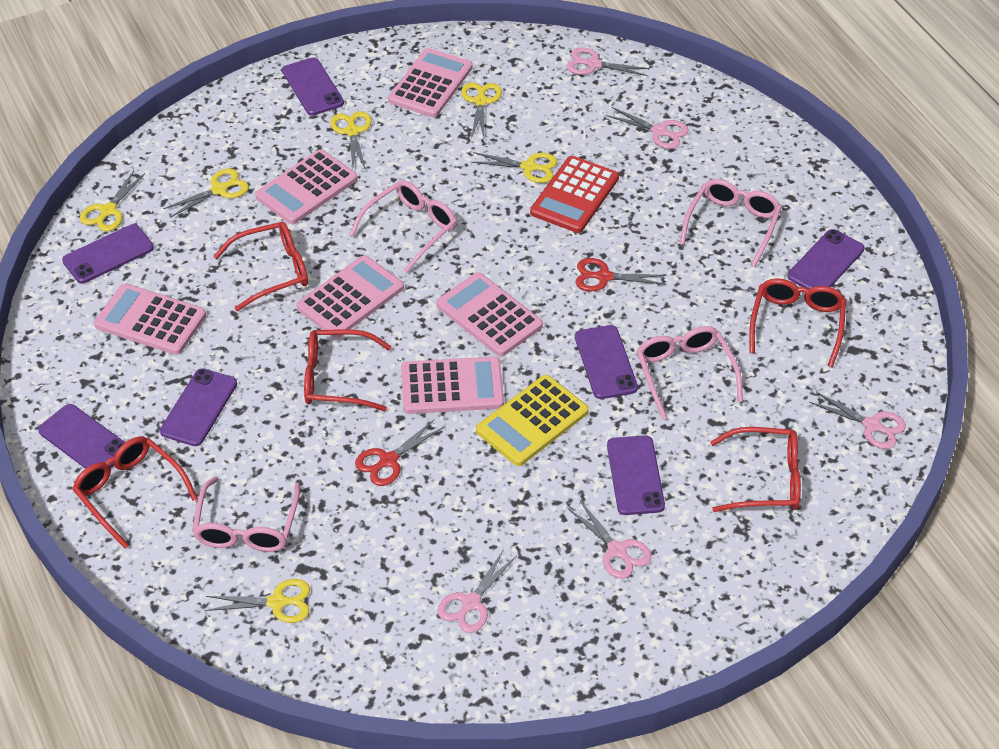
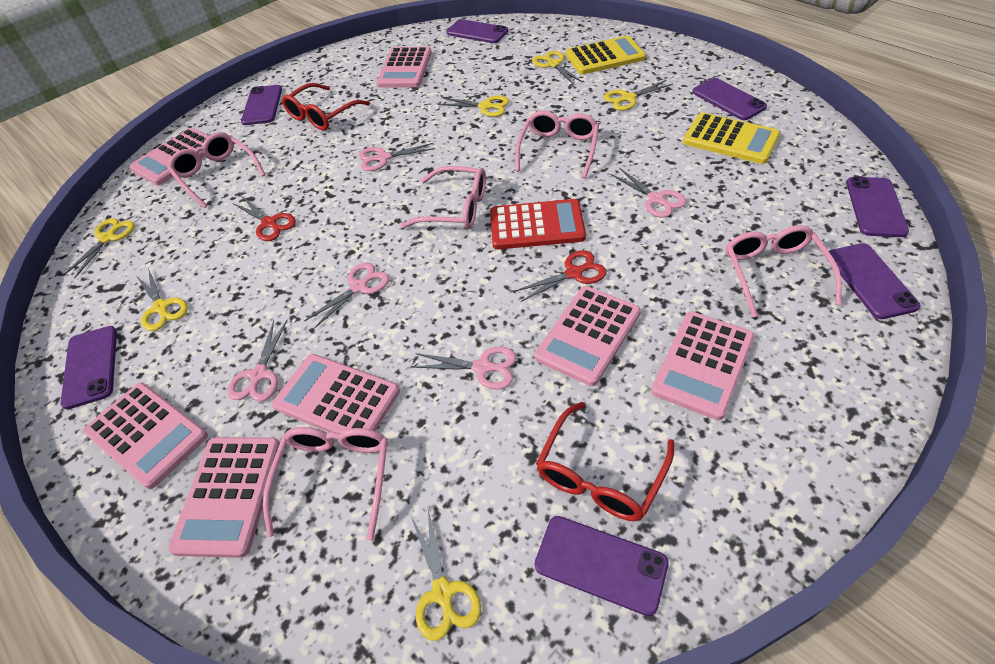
pink calculator: [94,283,206,355] [255,149,358,224] [296,255,404,338] [388,48,473,117] [401,357,504,414] [436,272,543,357] = 6 -> [83,383,208,489] [129,128,208,185] [168,437,280,558] [272,354,400,433] [376,47,432,88] [535,286,641,386] [651,311,754,420] = 7
pink glasses: [192,476,300,552] [350,180,457,273] [637,326,743,420] [680,179,782,267] = 4 -> [167,132,266,208] [263,427,388,541] [400,166,486,229] [515,111,599,178] [726,225,842,317] = 5
red glasses: [72,436,198,549] [213,222,308,311] [304,329,392,411] [710,427,801,512] [749,278,846,367] = 5 -> [282,83,370,130] [536,402,674,521] = 2
yellow calculator: [476,375,589,466] = 1 -> [566,36,646,74] [683,113,780,164] = 2

